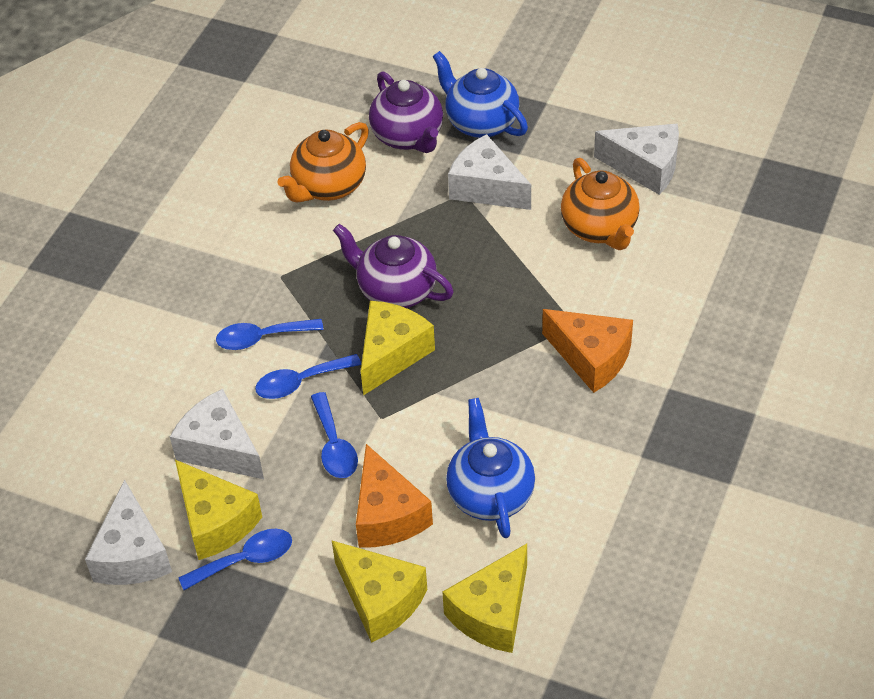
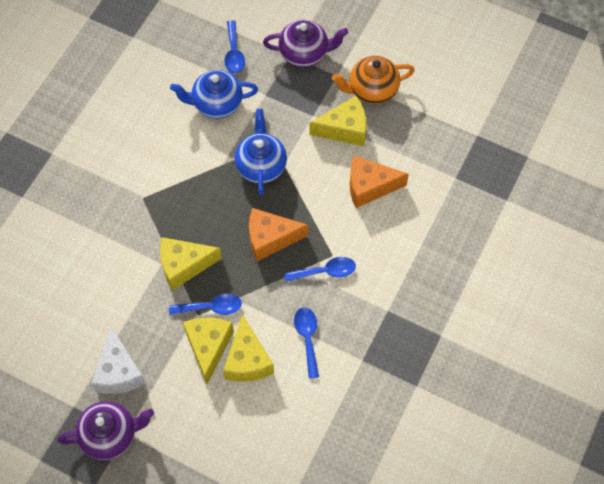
orange teapot: [278,122,369,203] [561,158,640,250] = 2 -> [332,56,415,104] = 1
white cheese: [85,479,172,585] [170,389,264,479] [448,134,531,210] [594,123,679,195] = 4 -> [91,327,146,394] = 1

